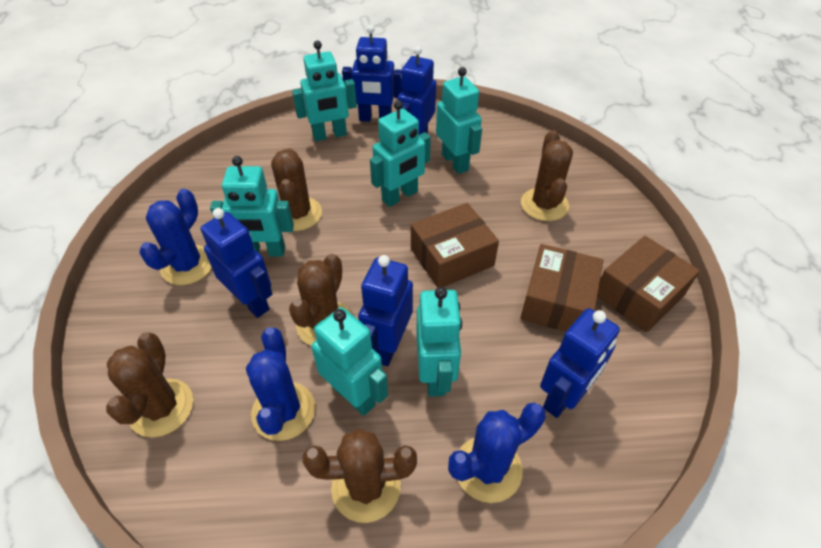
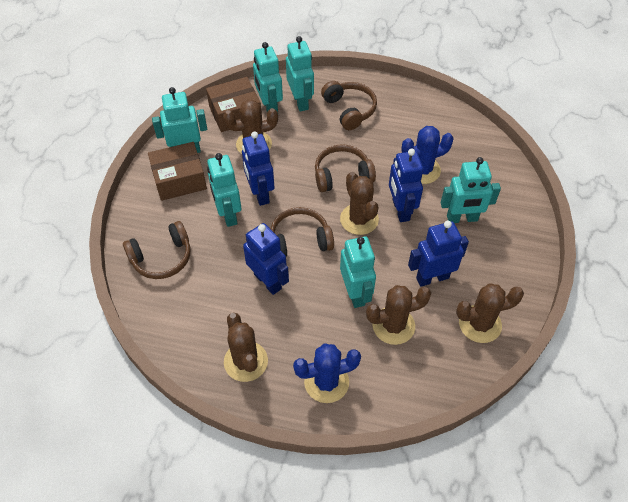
blue cactus: [139,189,212,285] [246,327,315,441] [448,403,546,503] = 3 -> [293,343,361,403] [401,126,454,184] = 2
blue robot: [200,208,272,318] [342,25,402,122] [358,255,413,366] [398,46,436,135] [540,308,620,418] = 5 -> [242,131,275,206] [243,223,289,295] [389,148,423,222] [408,220,469,287] = 4
brown box: [411,203,499,288] [520,244,603,332] [597,236,700,332] = 3 -> [148,142,207,201] [206,77,261,132] = 2
brown headphones: none = 0 -> [123,221,190,279] [271,207,334,257] [315,144,376,192] [321,81,377,130] = 4

